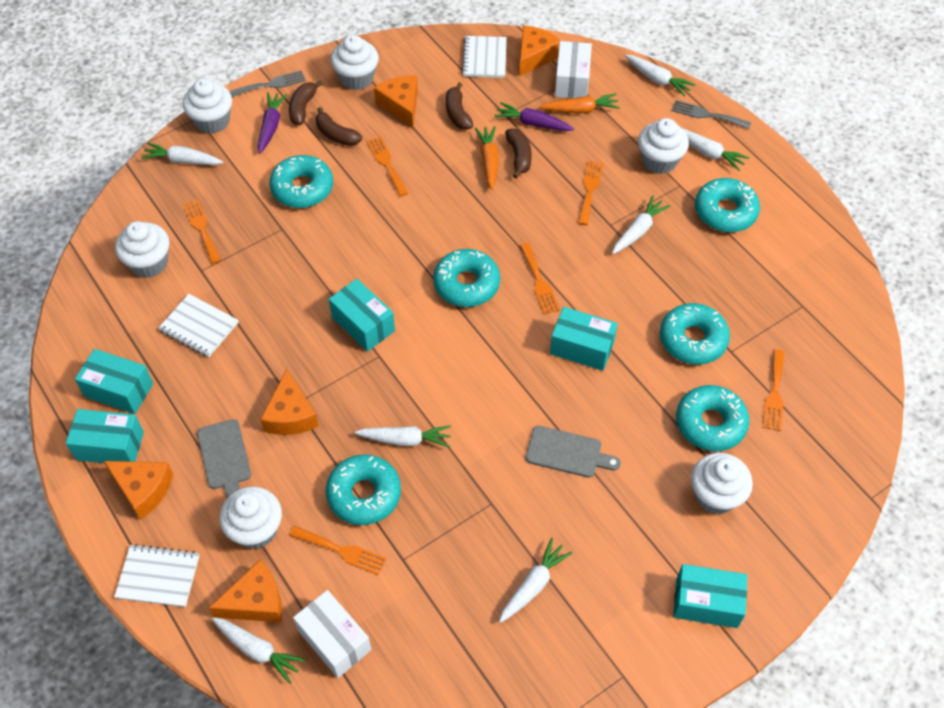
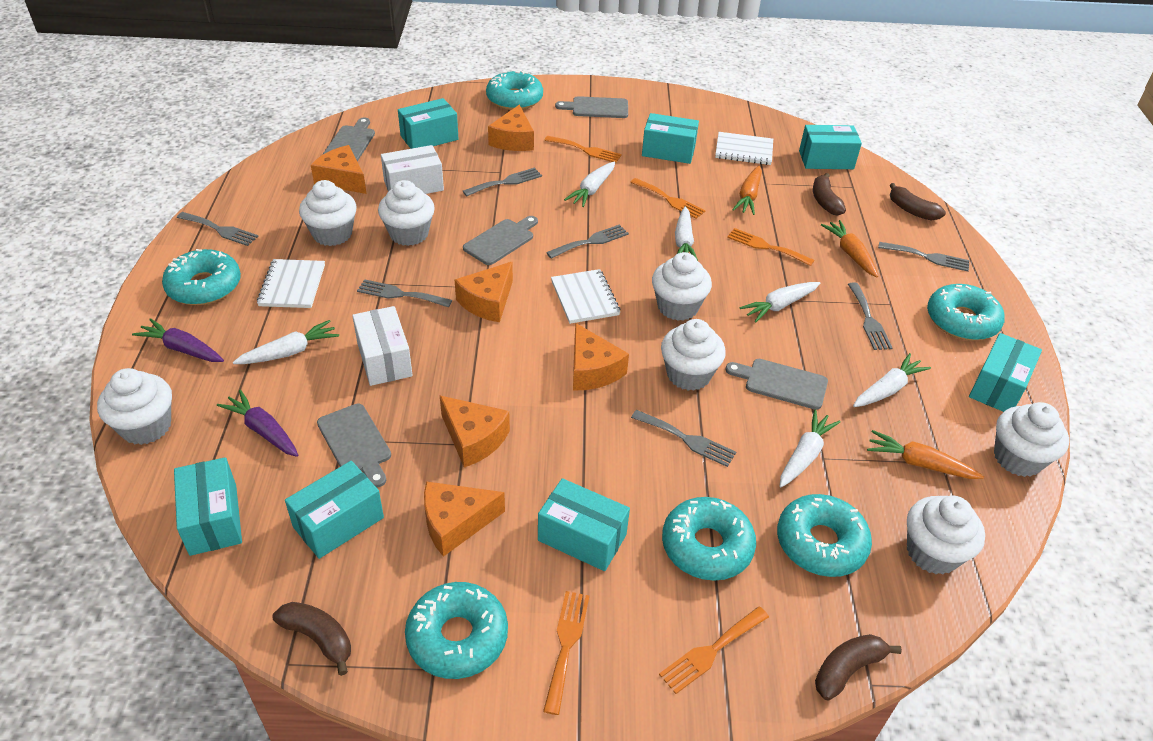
grey cutting board: [197,419,251,498] [526,426,621,478] = 2 -> [317,403,391,488] [323,117,375,161] [463,216,538,265] [555,96,628,118] [725,359,828,410] = 5
grey fork: [229,70,306,97] [671,100,751,129] = 2 -> [177,212,259,246] [357,279,452,307] [463,168,542,196] [546,224,629,258] [631,410,736,467] [848,282,892,350] [878,242,969,272] = 7
orange carrot: [475,126,499,190] [539,93,620,114] = 2 -> [732,166,762,215] [821,220,878,277] [867,430,984,479] = 3
orange cheese: [104,461,173,520] [209,560,282,622] [260,369,319,435] [374,75,418,128] [519,25,561,76] = 5 -> [311,145,367,194] [424,481,505,557] [440,396,510,468] [455,262,513,322] [488,105,534,151] [573,323,629,391] = 6
orange fork: [183,199,221,264] [289,526,386,575] [366,136,408,197] [520,243,560,315] [578,161,603,225] [763,349,784,431] = 6 -> [543,591,589,715] [544,136,622,163] [630,178,706,219] [659,606,769,694] [727,228,815,266] = 5
turquoise box: [66,409,144,463] [75,349,153,414] [329,279,395,352] [550,307,618,371] [673,564,748,628] = 5 -> [174,457,242,556] [285,461,384,559] [398,98,459,149] [538,478,630,571] [642,113,699,164] [799,125,862,169] [969,333,1042,412] = 7
white carrot: [141,143,223,165] [212,617,305,684] [355,425,451,448] [499,538,573,623] [612,195,671,254] [625,55,695,97] [682,128,749,171] = 7 -> [233,320,339,364] [564,162,615,207] [675,207,698,261] [739,282,820,323] [780,409,841,487] [853,353,931,407] = 6
white cupcake: [115,221,169,278] [182,78,232,134] [219,486,282,549] [331,35,379,90] [638,118,689,174] [691,453,753,514] = 6 -> [97,368,172,445] [299,180,357,246] [378,180,435,246] [652,252,712,321] [661,319,726,391] [907,495,985,575] [994,402,1069,477] = 7

